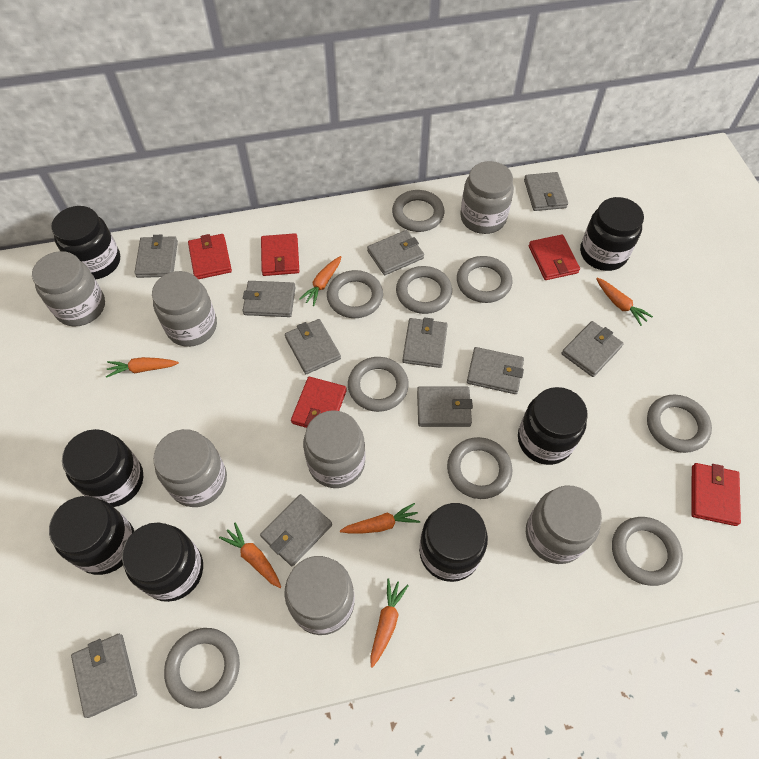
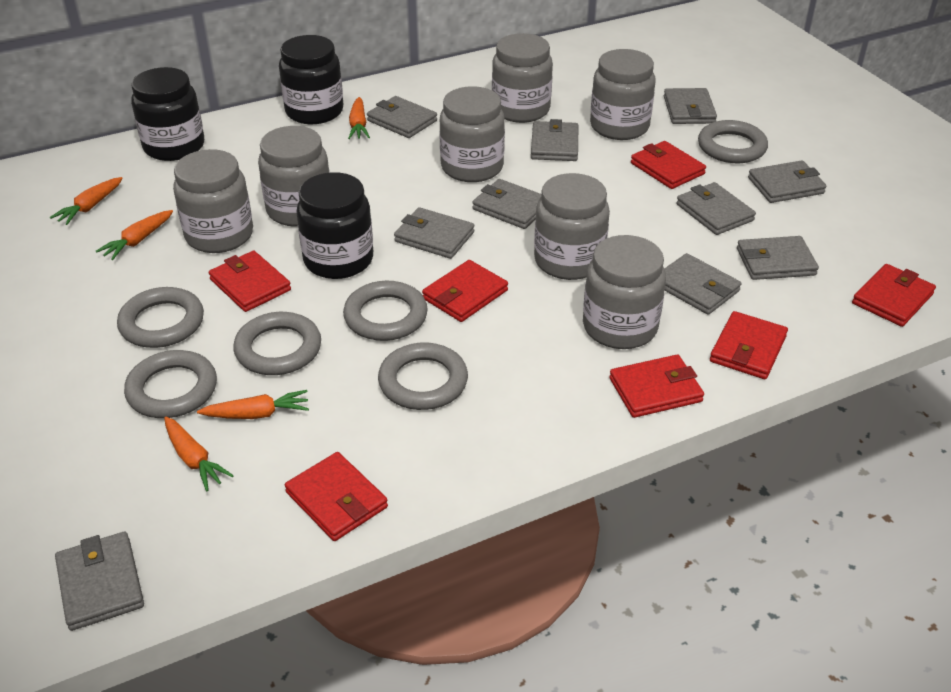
black jar: [49,496,134,575] [51,206,120,279] [62,429,143,507] [122,523,203,602] [419,503,488,582] [518,387,587,465] [580,197,644,271] = 7 -> [131,67,204,161] [279,35,343,124] [296,172,373,279] = 3
grey ring: [164,628,240,709] [327,270,383,318] [348,357,409,412] [392,190,445,232] [396,266,452,314] [447,437,512,499] [457,256,512,303] [612,517,683,586] [647,394,712,453] = 9 -> [117,287,204,348] [124,350,217,418] [233,312,321,375] [343,281,428,341] [378,342,468,410] [698,120,768,163] = 6
grey wallet: [71,634,137,718] [134,235,178,278] [243,281,296,317] [260,494,332,566] [285,319,341,374] [367,230,424,275] [402,317,448,368] [417,387,473,427] [467,347,524,394] [524,172,568,211] [562,321,624,377] = 11 -> [55,532,144,631] [367,96,437,138] [394,207,474,259] [472,179,541,229] [531,119,579,161] [664,88,717,124] [664,253,741,315] [676,182,756,235] [737,236,819,280] [748,161,826,203] = 10
orange carrot: [106,357,179,378] [219,523,281,588] [299,256,341,306] [340,503,420,533] [370,578,409,668] [596,278,653,326] = 6 -> [50,177,123,225] [96,210,173,260] [164,417,234,491] [197,390,309,419] [348,97,370,139] = 5
red wallet: [188,234,232,279] [261,233,299,276] [291,377,347,428] [529,234,580,280] [691,463,741,526] = 5 -> [209,251,291,312] [285,452,388,541] [422,260,508,322] [609,355,704,418] [631,141,706,189] [710,311,788,379] [852,264,936,327] = 7

